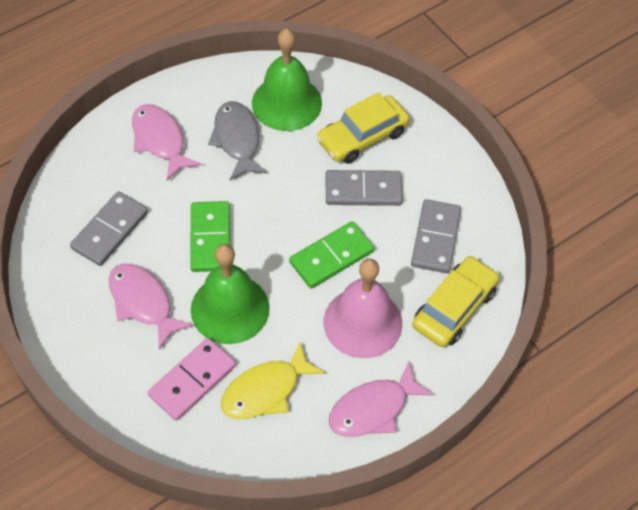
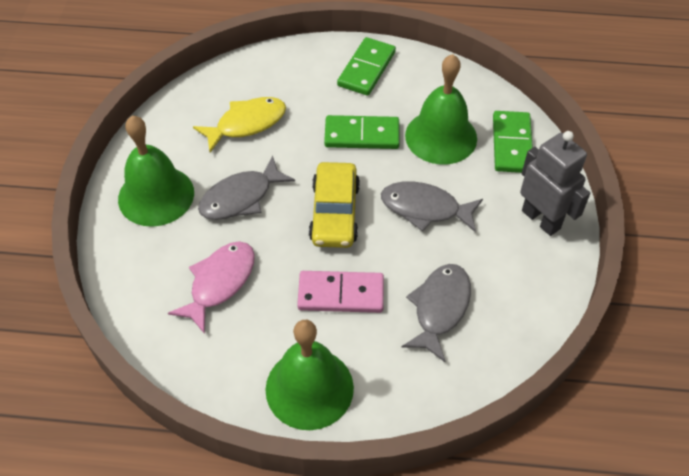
green bell: [191,244,270,344] [252,29,322,131] = 2 -> [118,116,194,227] [266,320,354,430] [405,54,477,165] = 3
green domino: [190,201,230,272] [289,221,374,289] = 2 -> [324,115,400,149] [337,37,396,96] [493,111,533,173] = 3
grey domino: [70,191,148,266] [326,170,403,206] [411,199,461,273] = 3 -> none = 0
grey fish: [208,101,268,180] = 1 -> [198,155,295,220] [381,181,483,232] [401,264,471,362] = 3
grey robot: none = 0 -> [520,131,590,236] = 1
pink bell: [324,259,402,358] = 1 -> none = 0
pink fish: [109,264,194,350] [132,104,202,181] [328,362,434,437] = 3 -> [168,242,255,334] = 1
yellow car: [316,92,410,164] [412,256,499,347] = 2 -> [309,162,360,248] = 1

